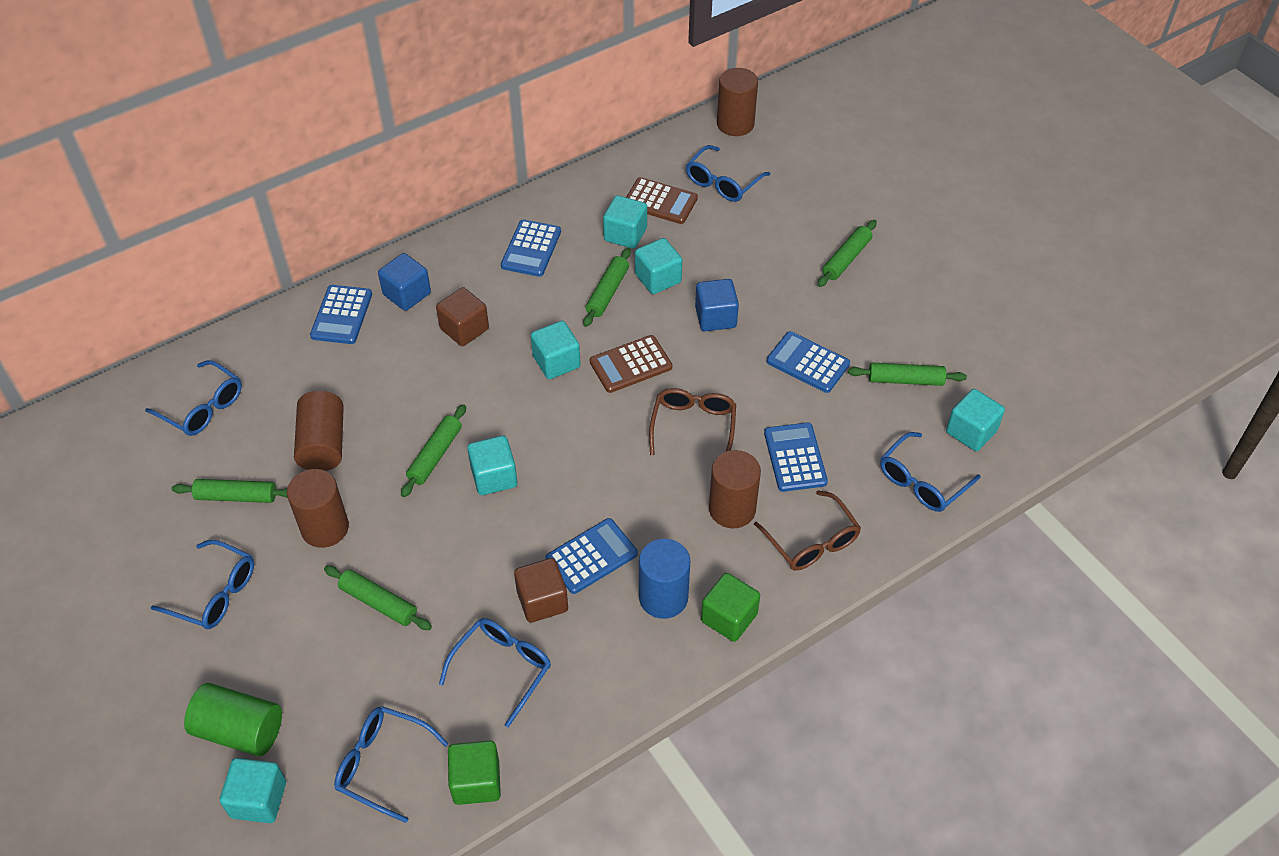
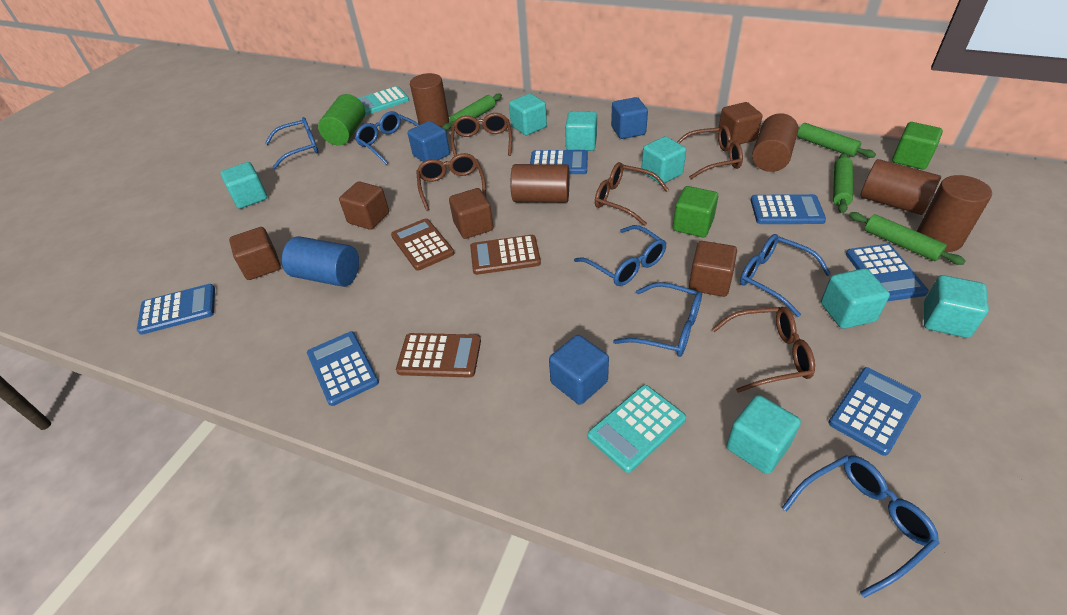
blue calculator: [310,285,372,344] [501,220,561,277] [546,518,638,594] [764,422,828,492] [767,331,850,393] = 5 -> [137,284,215,335] [307,332,379,406] [530,150,588,174] [751,194,826,224] [828,367,921,456] [846,244,929,302] = 6
blue cube: [378,253,431,311] [695,279,739,331] = 2 -> [408,121,450,162] [549,335,609,405] [611,97,648,139] = 3
brown calculator: [590,335,672,393] [626,177,698,224] = 2 -> [391,218,454,271] [396,333,481,378] [470,235,541,275] = 3
brown cube: [436,287,489,346] [514,558,568,623] = 2 -> [229,227,281,280] [339,181,389,230] [449,188,493,239] [689,241,737,297] [719,102,763,144] = 5
brown cylinder: [287,469,349,548] [294,391,344,471] [709,450,761,528] [717,68,758,136] = 4 -> [410,73,449,127] [511,164,569,203] [752,113,798,172] [860,159,941,215] [917,175,992,252] = 5
brown glasses: [649,388,736,455] [754,490,861,571] = 2 -> [416,153,486,211] [451,113,512,156] [595,162,669,226] [677,125,743,179] [712,307,815,393] = 5
green rolling pin: [172,479,288,503] [324,566,432,630] [401,404,466,497] [583,248,631,327] [818,220,877,287] [848,363,967,386] = 6 -> [442,94,502,131] [797,123,876,158] [833,153,853,213] [849,212,965,265] = 4
turquoise calculator: none = 0 -> [358,86,409,115] [587,385,686,473] = 2
turquoise cube: [220,758,286,823] [467,436,517,495] [531,321,581,379] [603,195,647,249] [635,238,682,294] [946,389,1005,451] = 6 -> [220,162,267,209] [509,94,547,135] [565,111,597,151] [642,136,686,184] [726,395,801,474] [821,268,890,329] [924,275,989,338] = 7

